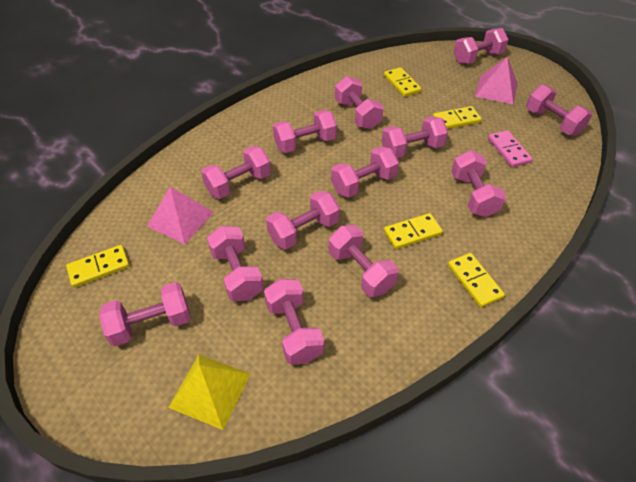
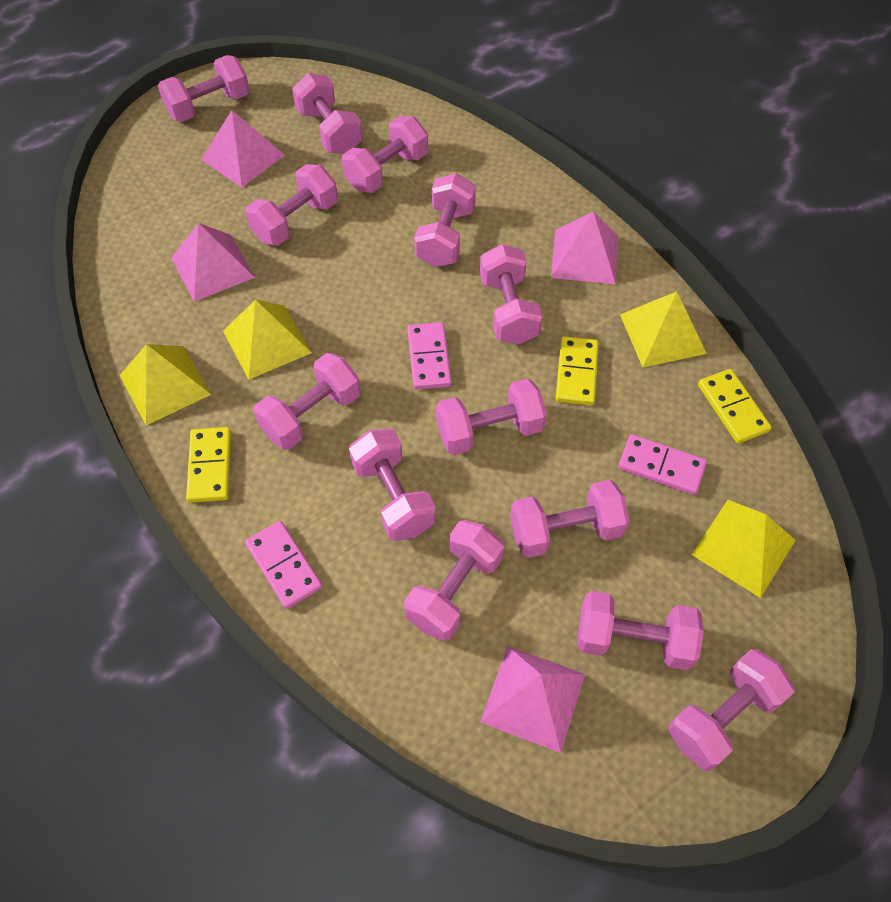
pink domino: [488,130,533,167] = 1 -> [245,521,322,609] [407,322,452,390] [618,434,707,495] = 3
pink pyramid: [147,187,214,244] [475,57,518,104] = 2 -> [171,223,255,302] [201,110,285,188] [480,646,585,753] [551,212,618,284] = 4
yellow domino: [66,245,130,288] [384,67,421,97] [384,213,443,249] [433,106,482,129] [448,253,505,308] = 5 -> [186,427,231,503] [556,336,599,405] [698,369,771,444] = 3
yellow pyramid: [168,355,251,430] = 1 -> [120,344,211,425] [223,300,312,380] [620,291,707,367] [691,500,796,598] = 4

